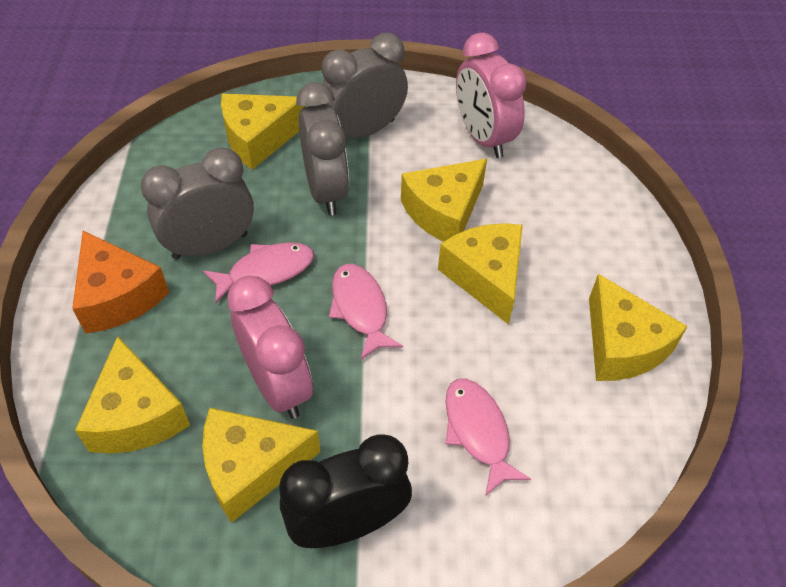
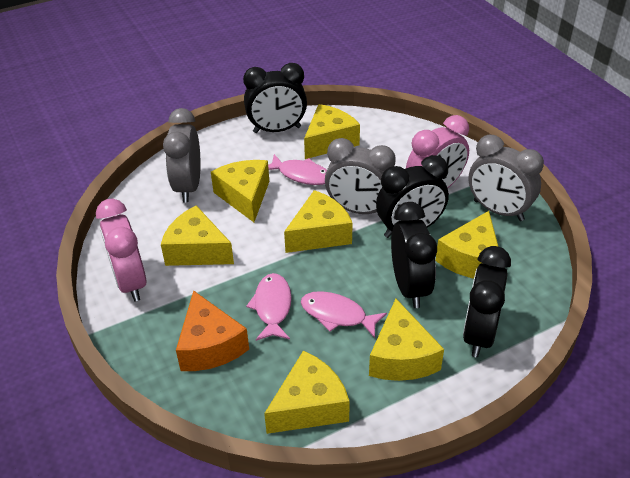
black clock: [279,434,412,548] = 1 -> [243,63,307,133] [376,155,449,238] [391,202,437,308] [463,246,511,357] = 4
yellow cheese: [75,336,190,454] [202,408,321,523] [221,94,306,170] [401,159,487,242] [438,223,523,325] [589,274,688,381] = 6 -> [161,206,234,266] [211,160,269,222] [264,351,350,434] [284,190,353,253] [304,104,360,159] [369,299,444,381] [435,211,499,279] = 7

